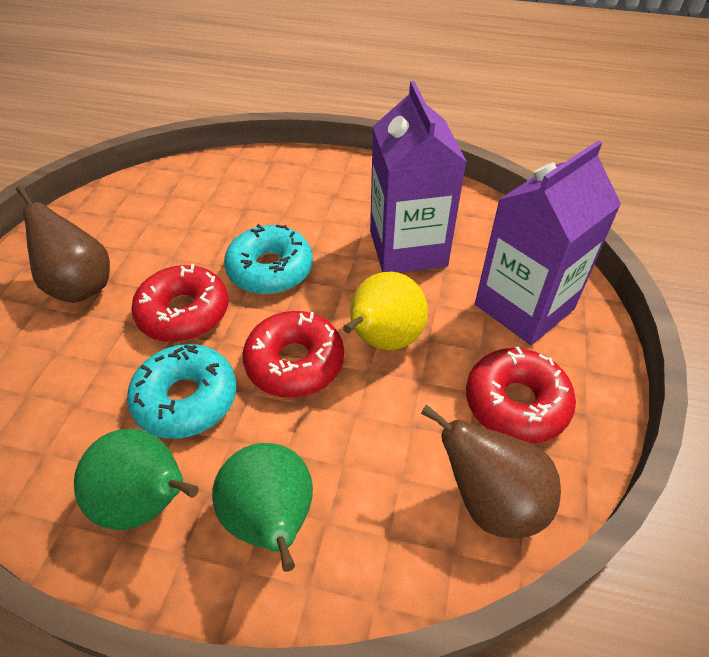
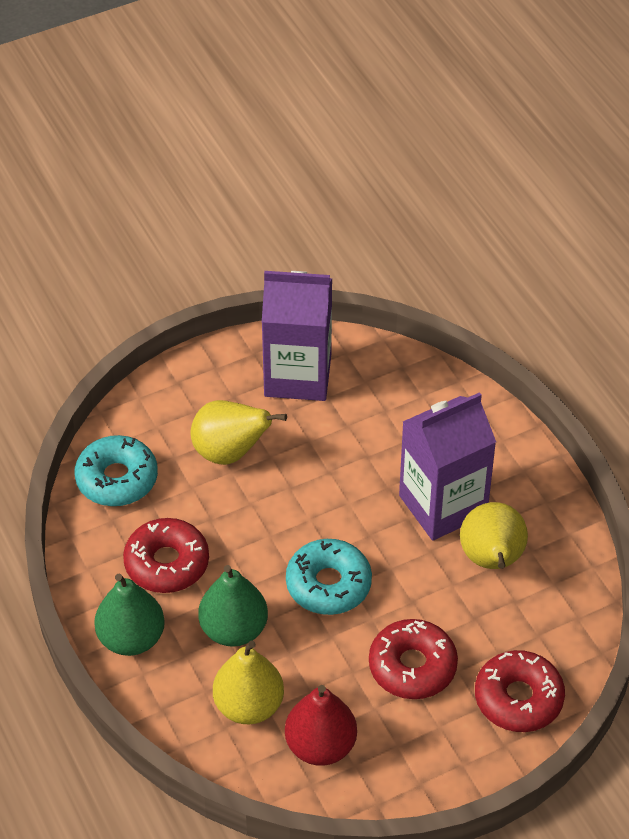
brown pear: [16,186,110,303] [421,405,561,538] = 2 -> none = 0
red pear: none = 0 -> [285,685,357,766] = 1
yellow pear: [343,272,428,350] = 1 -> [191,400,287,465] [213,641,284,724] [460,502,528,569] = 3

